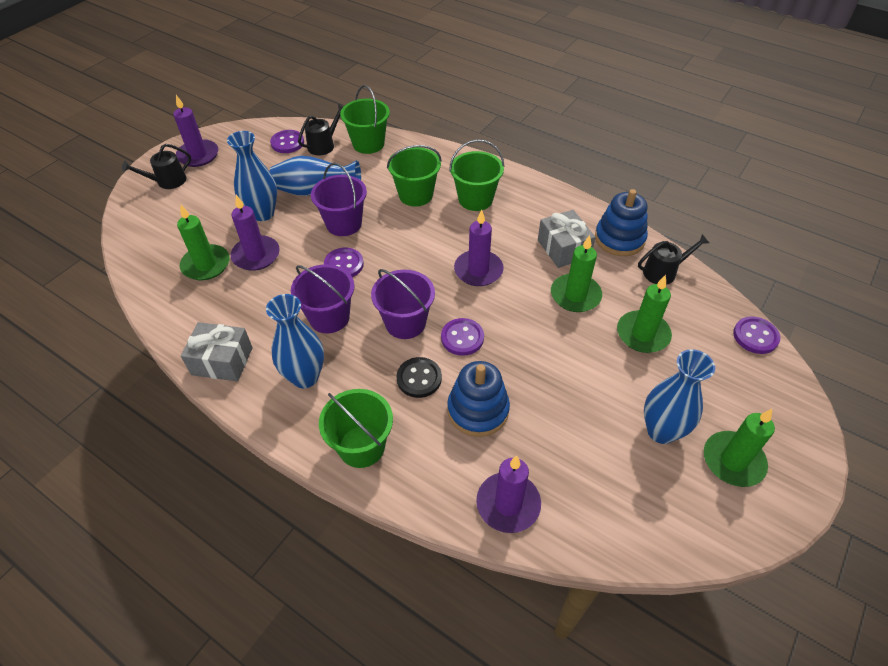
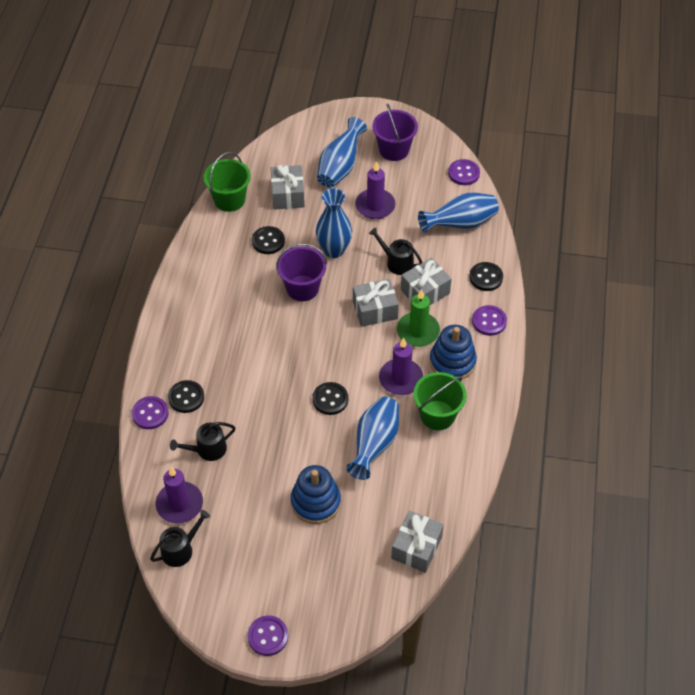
black button: [396,357,442,398] = 1 -> [168,380,204,413] [252,226,285,254] [312,382,348,415] [469,262,503,291] = 4
green bucket: [319,389,393,468] [340,85,390,154] [387,145,442,206] [449,139,504,211] = 4 -> [204,152,251,212] [413,372,467,430] = 2
green candle: [177,204,230,280] [551,235,602,312] [617,275,672,353] [704,409,775,487] = 4 -> [397,289,440,347] = 1
grey gift: [181,322,253,381] [538,210,595,268] = 2 -> [271,165,305,210] [353,279,399,327] [391,511,444,573] [401,258,451,305] = 4
purple bucket: [291,264,354,333] [311,163,367,236] [371,269,435,339] = 3 -> [276,243,327,301] [372,103,418,161] = 2
purple candle: [173,95,218,167] [231,195,280,271] [454,210,504,286] [476,456,541,533] = 4 -> [156,467,203,523] [355,161,395,219] [379,338,423,395] = 3

